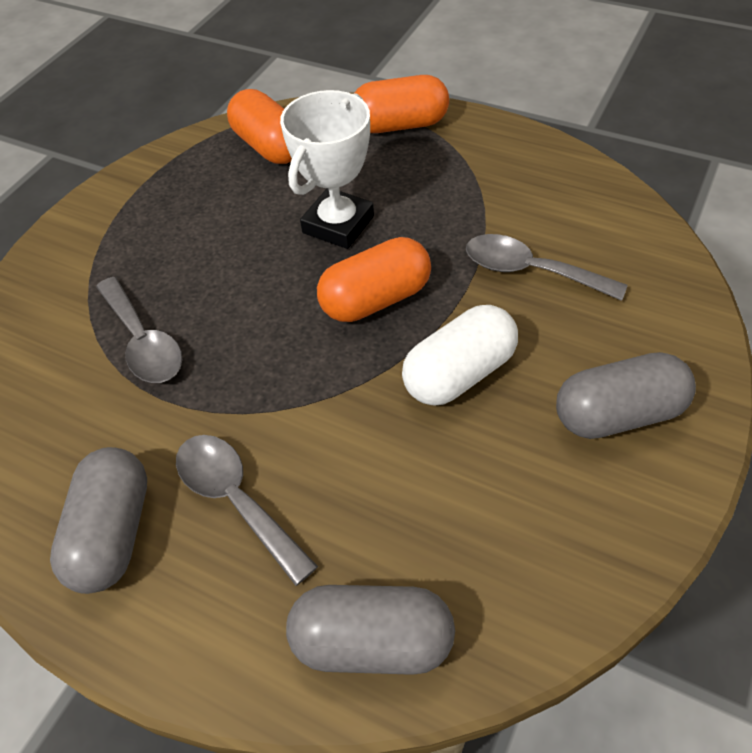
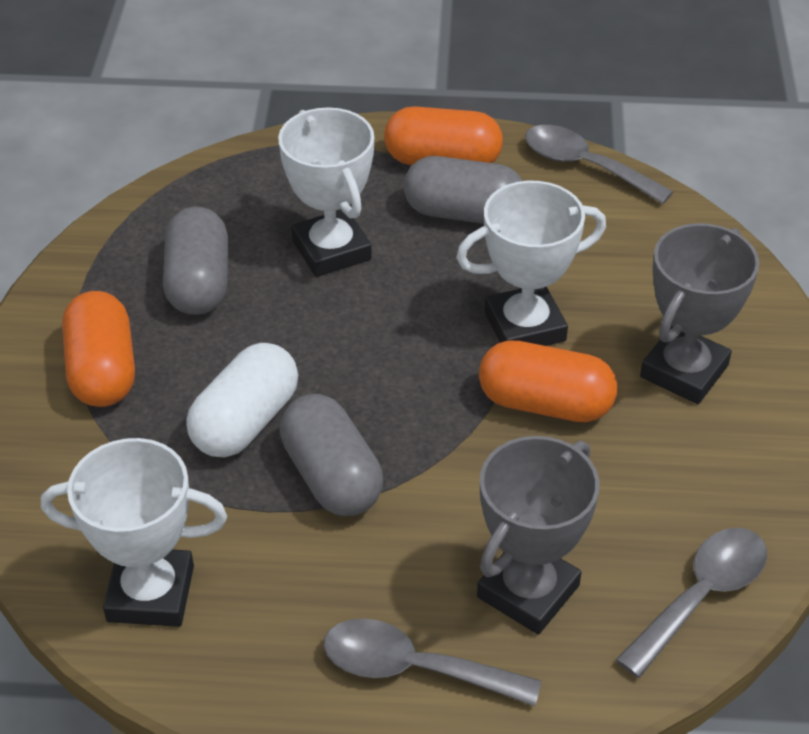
grey trophy: none = 0 -> [477,436,599,634] [640,223,759,404] = 2
white trophy: [280,90,374,249] = 1 -> [41,438,227,627] [278,107,374,277] [456,181,606,346] = 3

